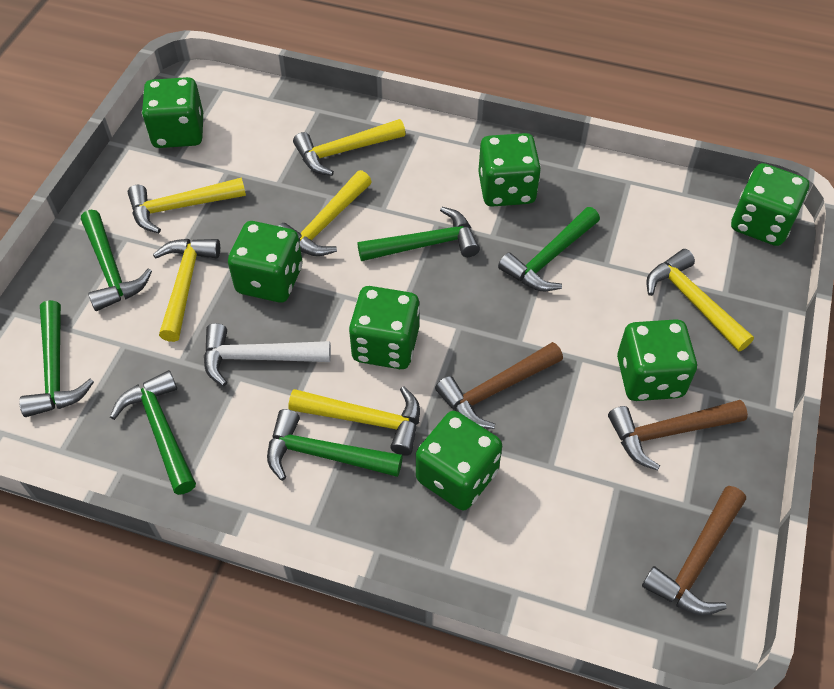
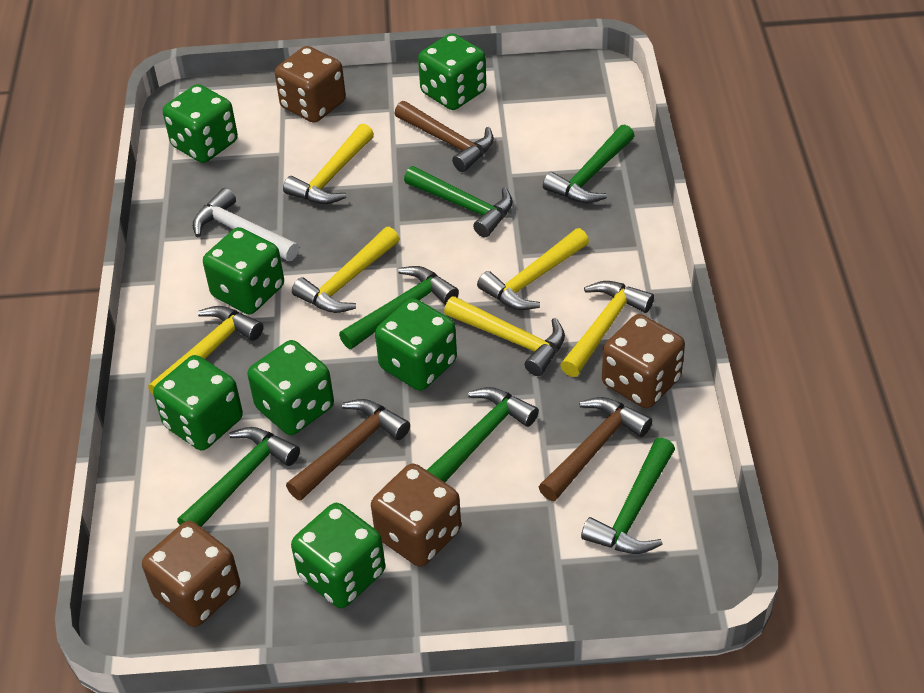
brown dice: none = 0 -> [142,521,240,627] [275,46,346,123] [371,463,461,567] [602,314,685,408] = 4

